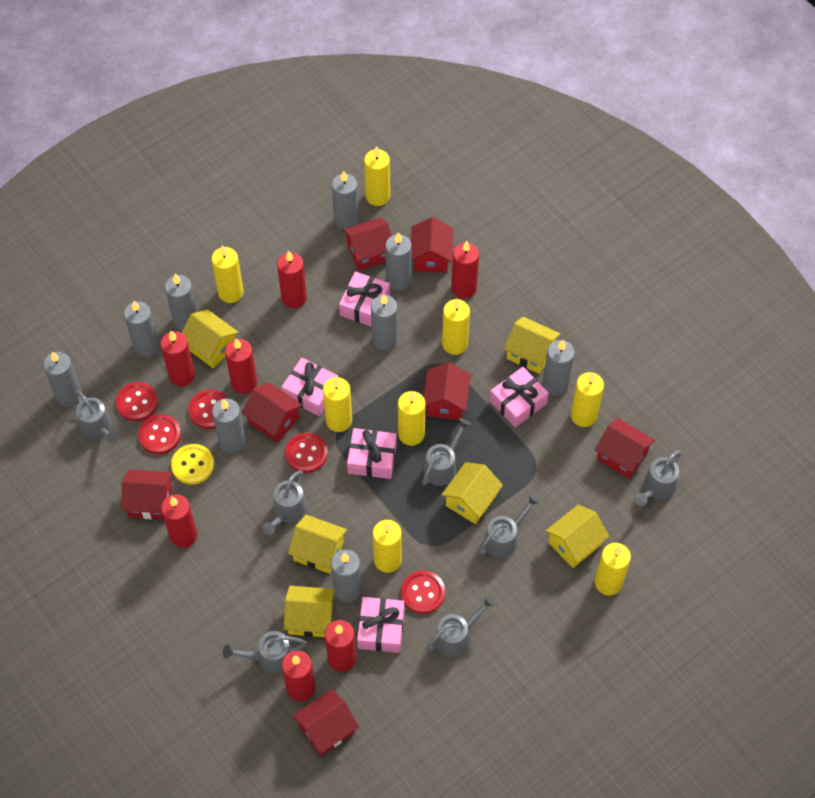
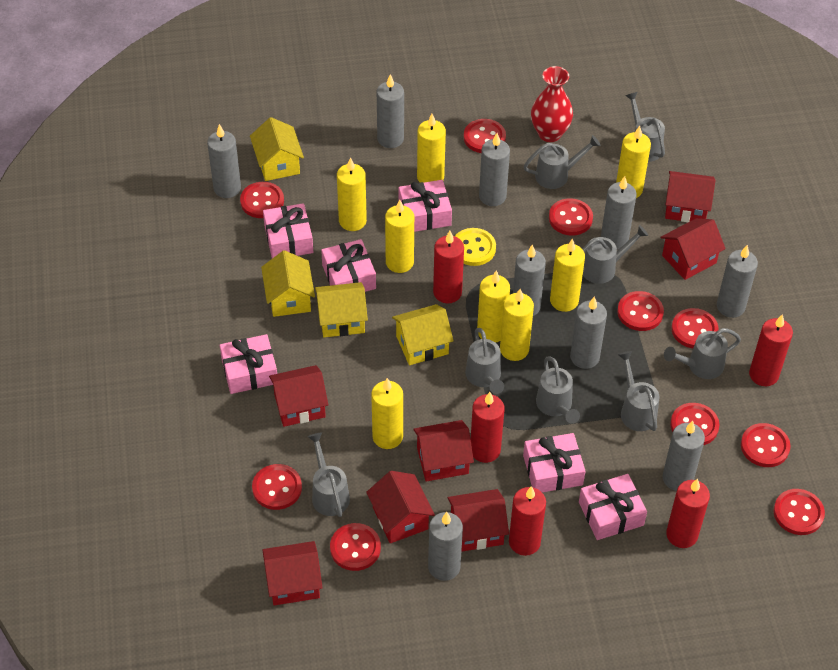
grey watering can: [74,391,119,444] [223,631,307,674] [262,470,307,535] [422,418,471,486] [426,595,496,657] [478,494,540,558] [635,450,681,506] = 7 -> [307,432,350,517] [465,328,504,394] [524,135,601,189] [536,357,580,424] [582,225,648,284] [618,351,659,431] [625,92,665,162] [664,328,741,379] = 8
pink gift: [281,358,338,416] [339,272,390,326] [347,428,397,479] [357,597,405,653] [490,367,549,427] = 5 -> [220,334,277,394] [263,203,313,258] [321,239,376,292] [399,180,452,232] [523,433,586,492] [579,474,647,540] = 6
red button: [116,382,158,421] [138,414,181,454] [188,390,228,429] [285,433,328,473] [401,571,445,614] = 5 -> [240,182,284,218] [252,464,302,510] [330,523,381,571] [464,119,506,153] [549,198,593,236] [617,291,664,331] [670,403,720,445] [672,308,718,348] [741,423,791,467] [773,489,825,535] = 10
red candle: [161,331,195,386] [161,494,197,548] [225,338,257,394] [277,251,307,308] [282,650,315,702] [325,620,356,672] [451,241,479,299] = 7 -> [433,231,464,303] [471,392,504,463] [509,486,546,556] [666,479,710,548] [749,314,793,386] = 5
red vase: none = 0 -> [531,66,573,142] = 1
yellow house: [181,310,239,369] [284,586,335,637] [288,515,347,574] [441,462,503,524] [504,317,560,374] [546,505,609,568] = 6 -> [250,117,304,181] [261,250,315,317] [315,282,368,337] [392,304,454,365] = 4

